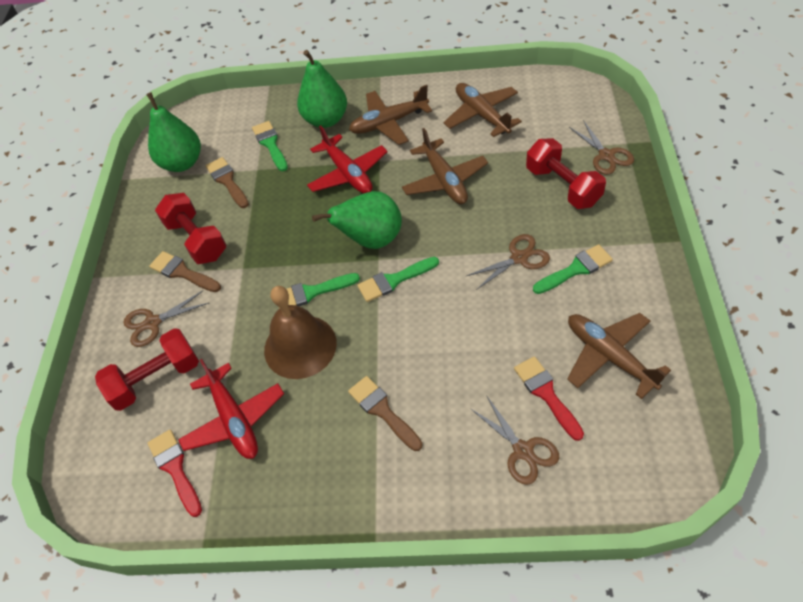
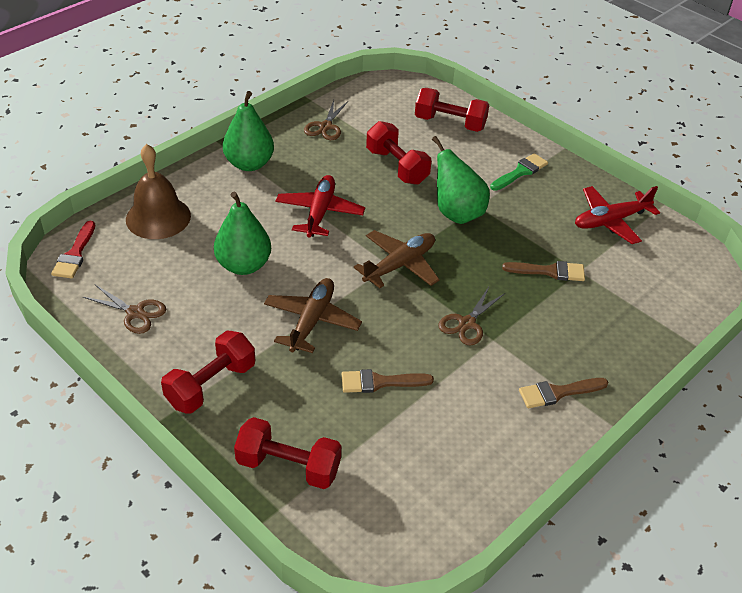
brown plane: [349,85,432,145] [402,128,488,204] [443,83,522,137] [567,313,671,399] = 4 -> [264,278,362,353] [354,230,440,288] = 2
brown scissors: [123,291,209,347] [466,234,550,290] [470,397,560,485] [569,120,634,175] = 4 -> [83,285,166,334] [304,100,348,140] [438,287,505,346] = 3
green brush: [252,121,288,171] [279,273,360,309] [357,257,439,302] [533,244,613,294] = 4 -> [490,153,548,191] = 1
red brush: [148,430,202,517] [514,356,584,441] = 2 -> [51,221,95,279] = 1
red dumbbell: [95,328,199,411] [155,193,226,264] [526,138,606,209] = 3 -> [161,331,255,414] [234,417,341,489] [366,121,431,185] [415,88,489,132] = 4

